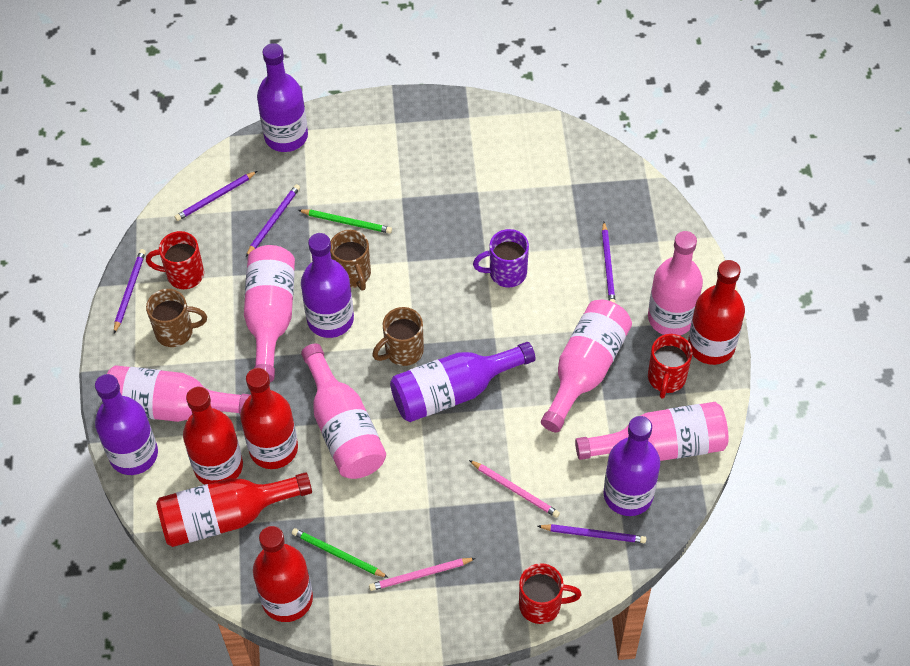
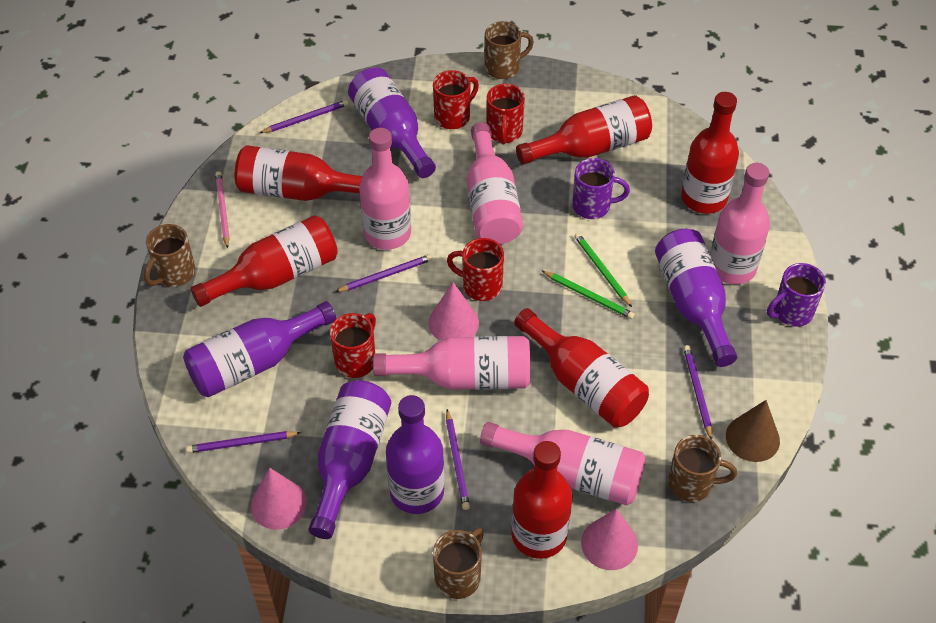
brown cone: none = 0 -> [726,400,780,462] = 1
brown mug: [146,289,207,347] [330,230,371,290] [372,307,424,366] = 3 -> [144,224,195,287] [433,528,484,599] [485,21,534,79] [668,435,737,502] = 4
pink bottle: [107,365,251,422] [244,245,295,382] [301,343,386,479] [541,300,632,432] [575,402,729,461] [648,231,703,335] = 6 -> [359,128,411,250] [373,336,530,390] [467,122,523,244] [480,422,646,506] [710,163,770,285] = 5
pink cone: none = 0 -> [251,468,307,530] [428,282,479,341] [581,508,638,570] = 3
pink pencil: [369,558,476,591] [469,460,560,518] = 2 -> [215,171,230,249] = 1
purple mug: [473,229,529,287] = 1 -> [572,158,630,219] [767,263,826,327] = 2
red bottle: [156,472,312,547] [183,387,243,485] [240,368,298,469] [253,526,313,622] [688,260,745,365] = 5 -> [191,215,338,307] [235,145,363,201] [511,441,573,559] [514,308,649,428] [516,95,652,165] [681,92,739,214] = 6
red mug: [146,231,204,289] [519,563,582,624] [648,334,692,399] = 3 -> [330,313,376,378] [433,70,479,129] [447,238,504,301] [487,84,525,144] = 4

